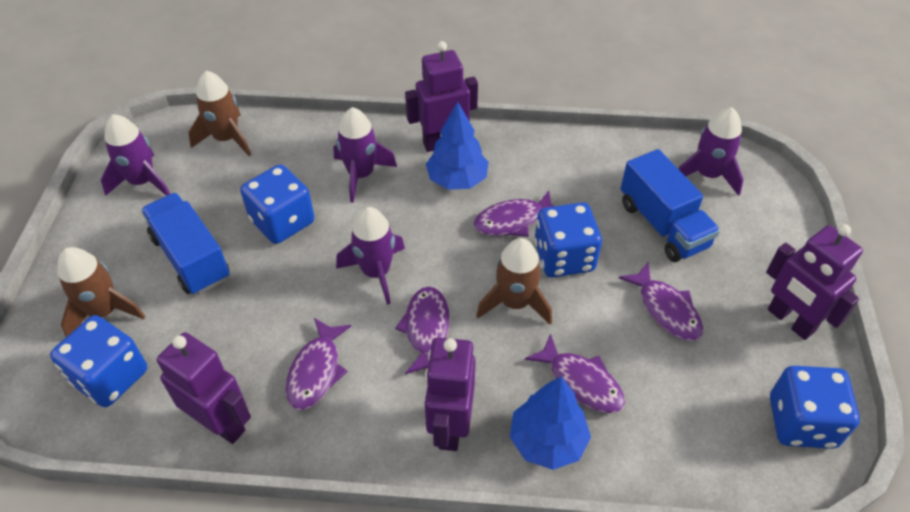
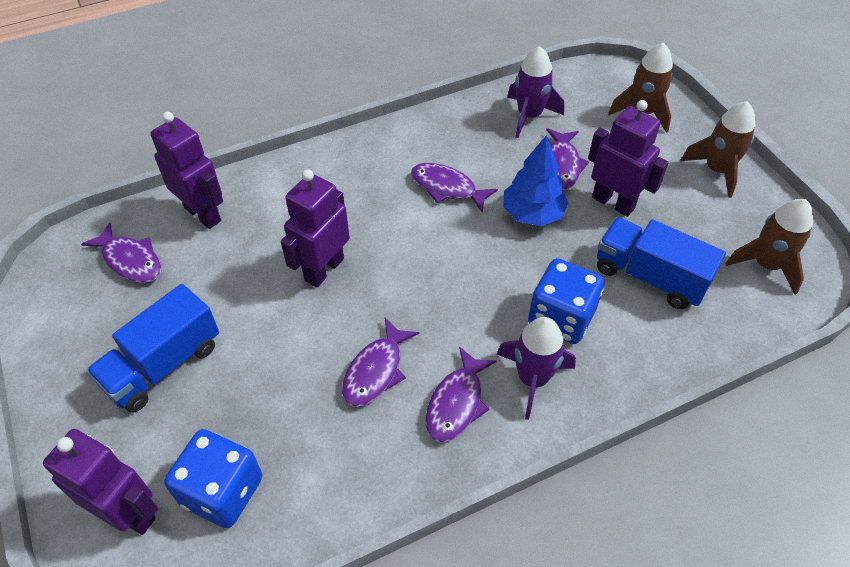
blue dice: [50,315,147,407] [240,164,314,244] [534,202,602,277] [770,366,860,449] = 4 -> [164,429,262,528] [528,258,605,344] = 2
blue tree: [426,102,489,190] [510,376,591,470] = 2 -> [503,135,568,226] = 1
purple rocket: [101,114,170,196] [333,107,397,203] [336,207,405,305] [678,107,744,196] = 4 -> [497,317,576,420] [507,46,564,138] = 2

